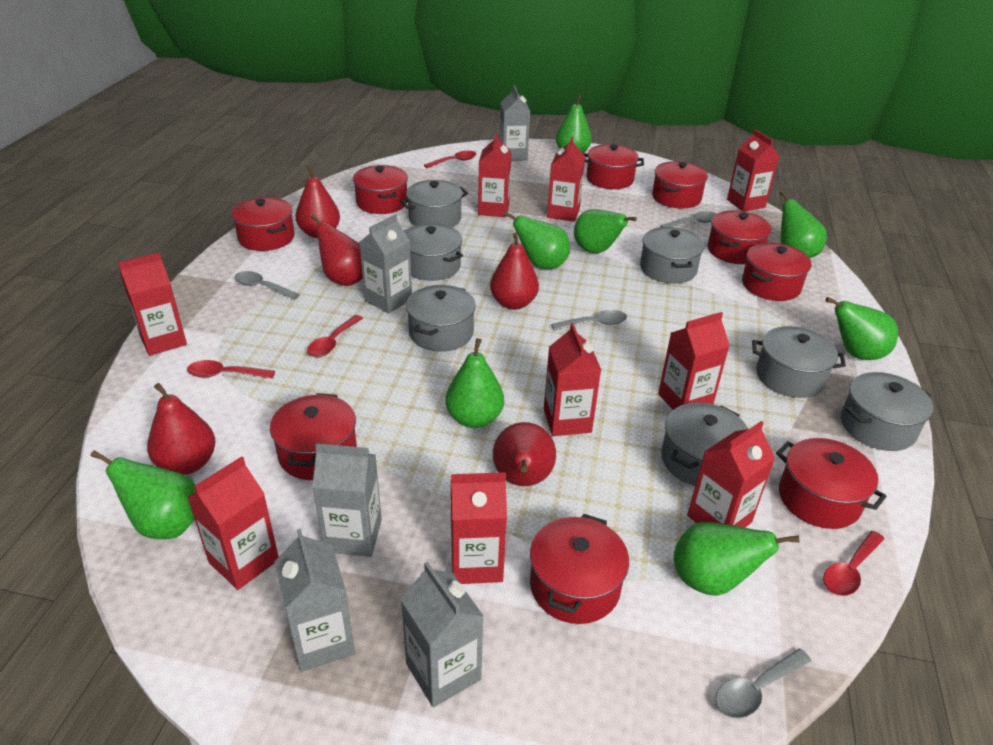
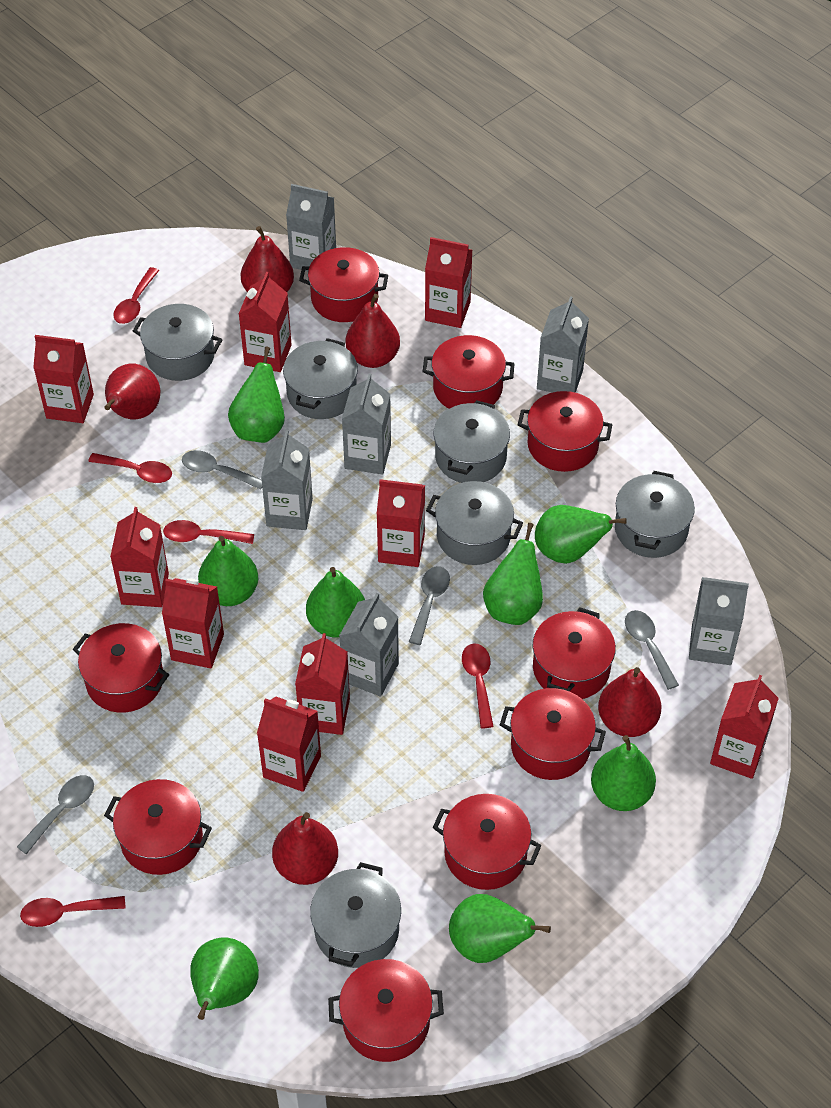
grey carton: [274,529,355,672] [312,443,382,557] [359,214,412,313] [401,562,484,707] [499,86,530,161] = 5 -> [261,430,313,530] [286,184,336,271] [339,593,399,697] [342,374,391,474] [537,296,589,393] [689,577,749,665] = 6
grey pot: [400,180,468,227] [404,223,463,281] [406,285,476,352] [640,227,704,284] [661,402,748,486] [752,326,846,398] [841,372,933,451] = 7 -> [133,304,223,381] [283,338,358,419] [310,862,401,968] [426,481,523,565] [433,400,510,483] [615,471,695,558] = 6
red spoon: [187,360,275,379] [307,315,363,357] [424,151,477,168] [823,531,884,596] = 4 -> [20,896,126,927] [88,453,172,483] [113,267,159,324] [163,520,254,544] [462,643,494,728] = 5

